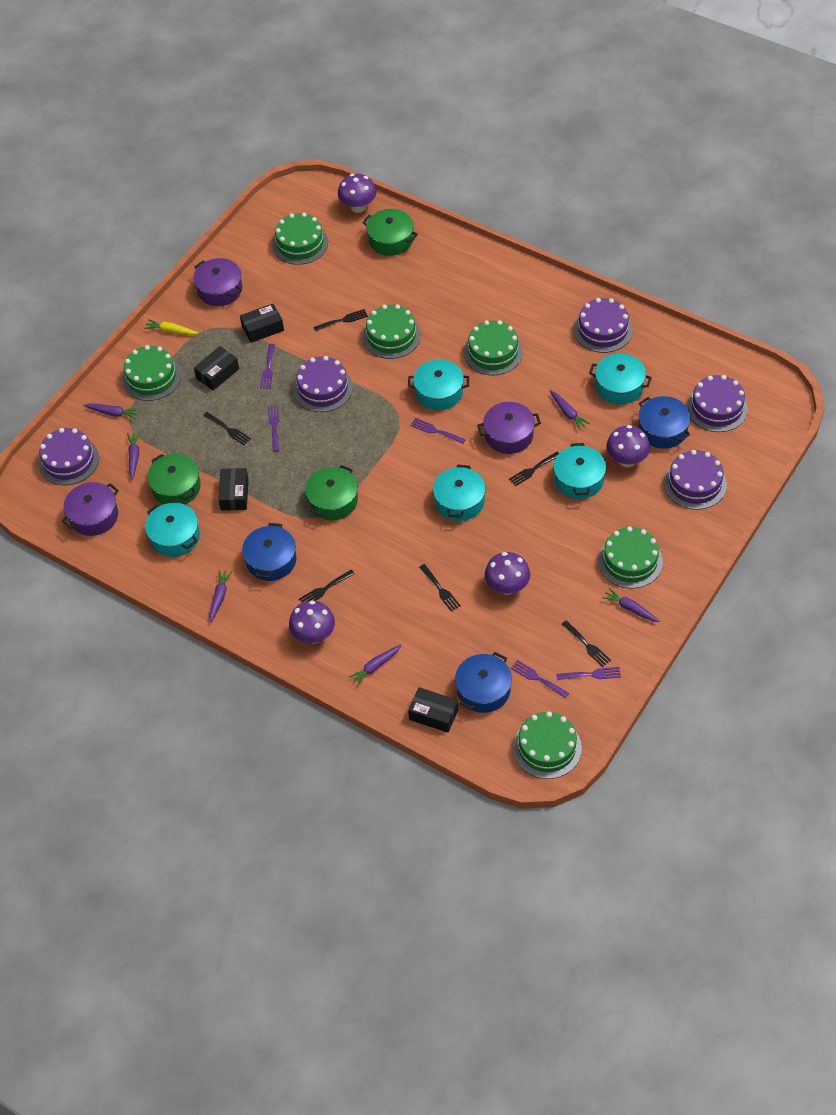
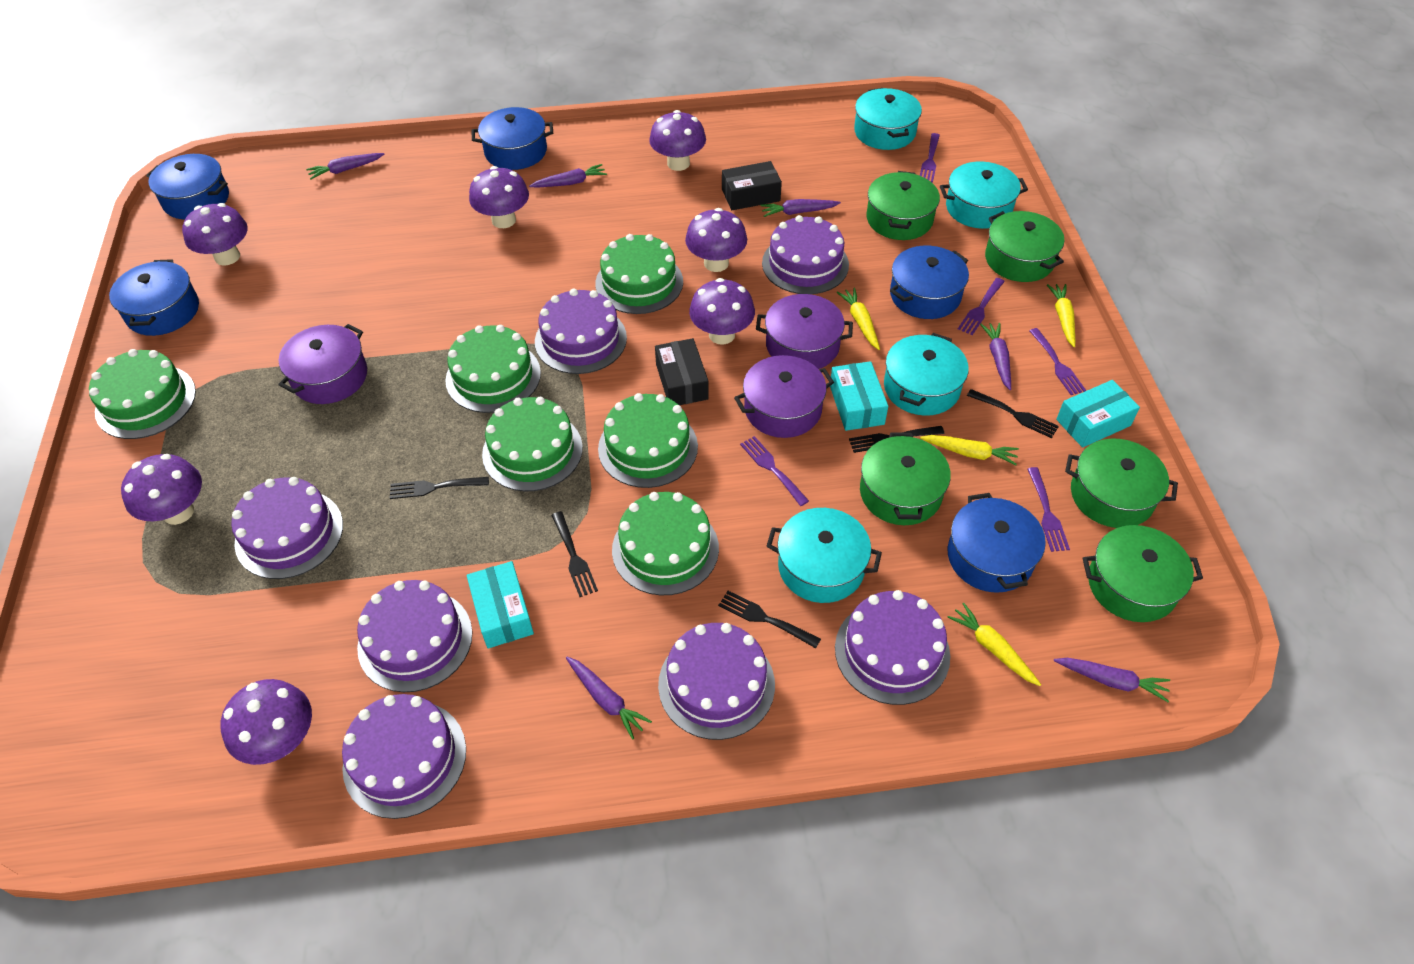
black box: [194,346,239,391] [218,468,249,511] [240,303,284,343] [408,687,458,733] = 4 -> [655,338,709,405] [722,161,782,210] = 2
black fork: [203,412,251,445] [299,570,355,603] [313,309,368,332] [419,564,461,612] [509,452,559,486] [561,620,611,667] = 6 -> [390,477,489,499] [551,511,598,597] [718,591,821,648] [849,426,944,453] [967,389,1059,438] = 5
blue pot: [242,523,297,581] [455,652,512,713] [638,396,691,449] = 3 -> [109,259,199,336] [146,154,229,219] [472,107,553,170] [890,246,969,319] [948,493,1046,593] = 5
green pot: [147,454,201,504] [305,465,358,521] [363,209,418,256] = 3 -> [860,432,951,525] [867,171,940,240] [985,211,1064,282] [1065,438,1178,528] [1083,525,1203,622] = 5
purple cake: [39,428,99,485] [293,356,353,412] [574,298,633,353] [664,450,727,510] [687,375,748,432] = 5 -> [231,477,343,579] [342,694,466,819] [357,580,472,692] [535,289,627,374] [658,623,775,740] [762,215,849,294] [835,590,950,705] = 7
purple mushroom: [289,600,335,644] [338,174,376,213] [485,552,530,595] [606,425,650,467] = 4 -> [121,454,202,525] [182,203,248,266] [221,679,312,765] [469,166,529,228] [649,110,706,171] [685,208,747,272] [689,278,755,345] = 7
turquoise box: none = 0 -> [467,561,534,648] [830,361,888,431] [1056,380,1140,448] = 3
turquoise pot: [145,503,200,557] [408,359,469,410] [433,464,486,521] [553,443,606,499] [589,353,652,404] = 5 -> [766,508,882,603] [854,88,922,150] [884,333,969,416] [940,161,1028,229] = 4
yellow carrot: [144,319,199,335] = 1 -> [837,288,880,350] [920,435,1019,465] [948,603,1041,686] [1047,284,1075,347] = 4

